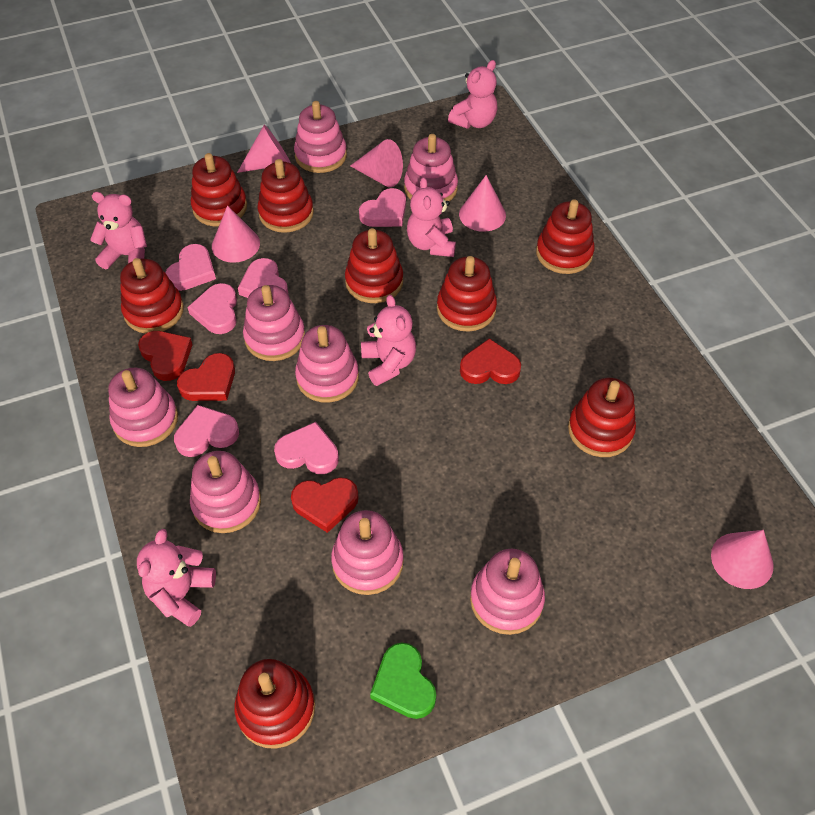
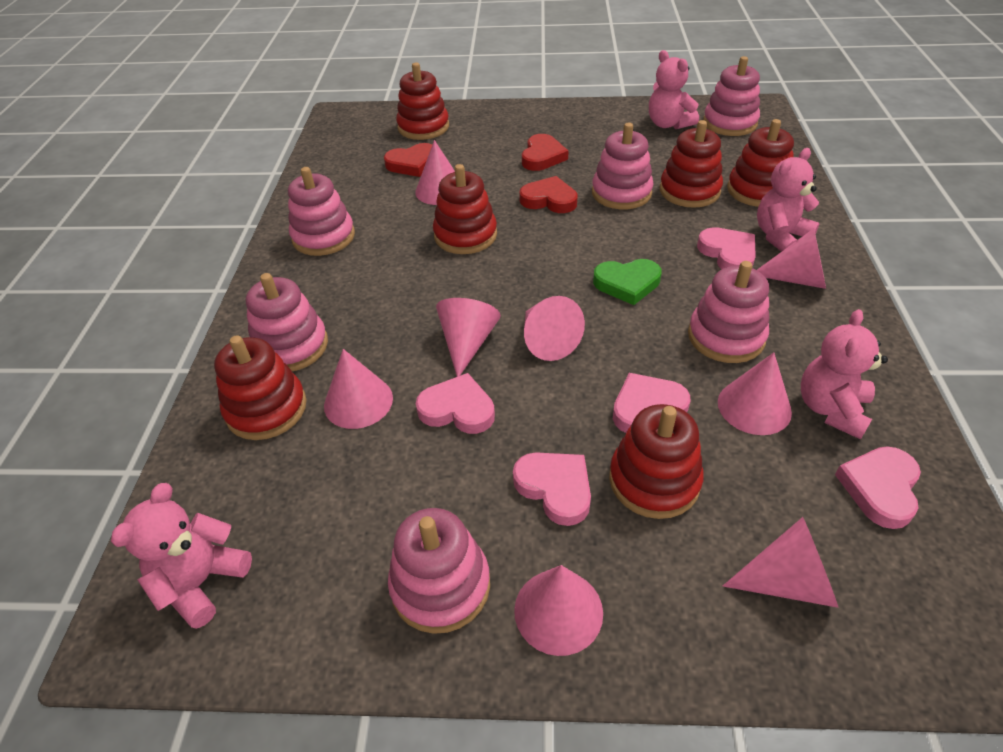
pink cone: [212,205,260,263] [237,125,291,173] [350,139,403,187] [459,175,506,232] [711,530,774,589] = 5 -> [324,349,393,429] [415,140,455,205] [436,298,501,377] [514,565,603,656] [524,296,585,361] [718,353,792,435] [723,517,839,608] [757,228,826,289] = 8
pink heart: [165,244,216,291] [174,405,239,457] [187,283,237,334] [238,258,288,298] [274,422,339,474] [359,188,406,227] = 6 -> [416,373,495,434] [513,452,591,526] [613,373,690,433] [697,227,756,269] [835,446,921,529] = 5
pink stacking toy: [108,368,178,447] [190,451,261,533] [243,285,305,361] [294,101,347,173] [295,325,359,403] [331,510,404,595] [404,134,458,201] [470,549,545,635] = 8 -> [246,273,328,371] [288,167,355,256] [388,508,490,634] [592,123,653,209] [688,261,769,363] [703,56,760,136] = 6
pink teddy bear: [90,192,147,269] [137,529,216,627] [361,295,416,386] [407,177,456,257] [448,60,497,129] = 5 -> [111,483,252,629] [649,50,699,129] [757,148,820,252] [801,309,888,440] = 4
red heart: [138,331,193,381] [177,353,235,401] [291,477,358,533] [460,338,521,384] = 4 -> [384,143,432,177] [519,176,578,213] [522,134,568,171] = 3
red stacking toy: [120,258,184,333] [191,153,247,226] [234,659,315,749] [258,159,314,233] [345,228,403,303] [437,256,497,332] [536,200,595,274] [568,378,636,457] = 8 -> [214,335,307,440] [396,62,449,140] [433,164,497,254] [609,404,704,519] [660,120,723,208] [727,119,794,207] = 6

